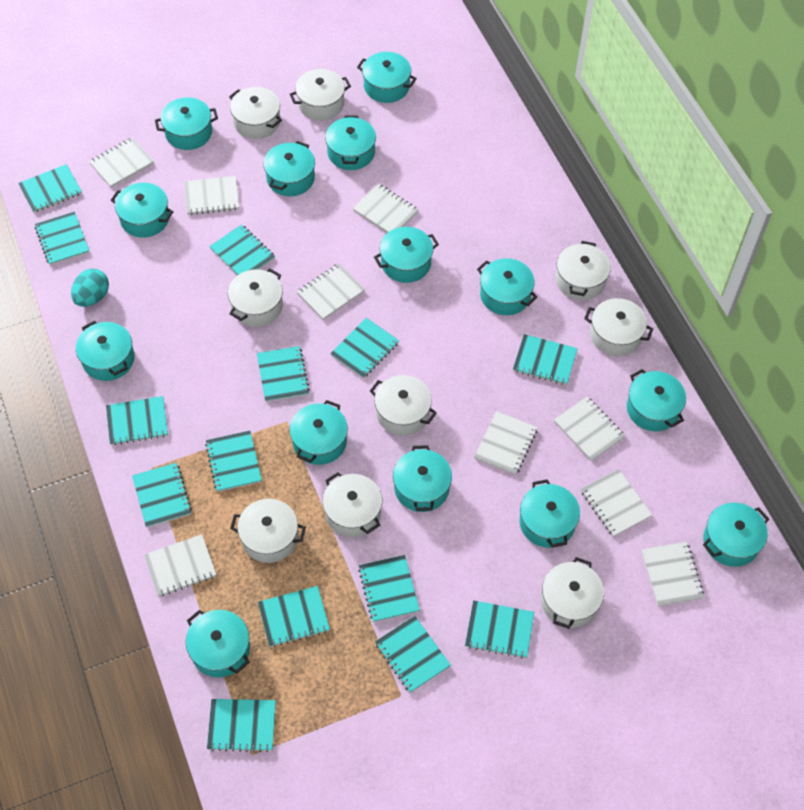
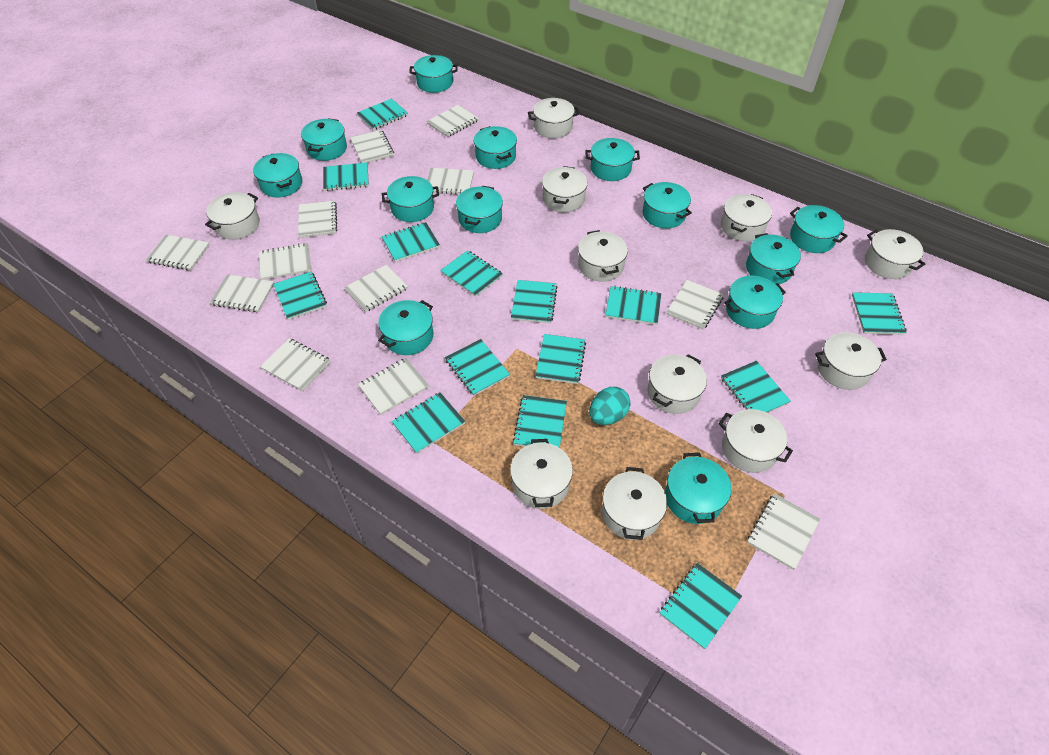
turquoise pot: [76,321,135,381] [111,183,173,238] [155,97,218,150] [186,610,250,677] [264,141,315,197] [289,400,348,465] [325,115,376,170] [357,52,417,103] [374,227,439,283] [393,445,452,512] [477,258,537,315] [520,479,580,548] [627,369,686,431] [703,503,769,567] = 14 -> [253,153,302,197] [301,118,347,161] [378,300,433,355] [382,176,439,222] [410,55,458,93] [456,186,503,233] [474,126,517,169] [585,138,640,181] [643,182,692,228] [665,453,732,524] [724,276,786,329] [746,233,801,284] [790,205,848,253] = 13
white notebook: [89,137,154,188] [144,534,217,597] [184,176,239,215] [297,263,365,320] [353,184,419,233] [474,411,538,475] [554,397,625,461] [581,469,652,537] [641,542,704,606] = 9 -> [146,235,210,270] [210,274,274,312] [259,243,311,280] [260,338,331,391] [298,201,337,238] [344,265,408,312] [350,130,394,163] [358,358,429,415] [427,105,479,137] [427,168,474,194] [667,280,724,330] [747,493,820,570] = 12
white pot: [228,268,283,327] [229,87,282,139] [230,499,306,563] [290,69,351,121] [322,472,382,537] [370,375,437,436] [541,557,604,629] [556,241,611,300] [584,298,653,356] = 9 -> [205,192,260,240] [510,439,573,509] [528,98,580,138] [542,166,588,212] [578,230,628,282] [602,467,667,540] [648,354,707,414] [719,409,793,473] [721,194,772,241] [815,332,887,390] [865,229,925,279] = 11

